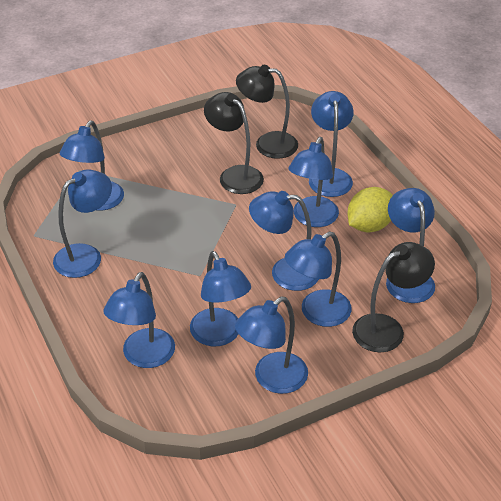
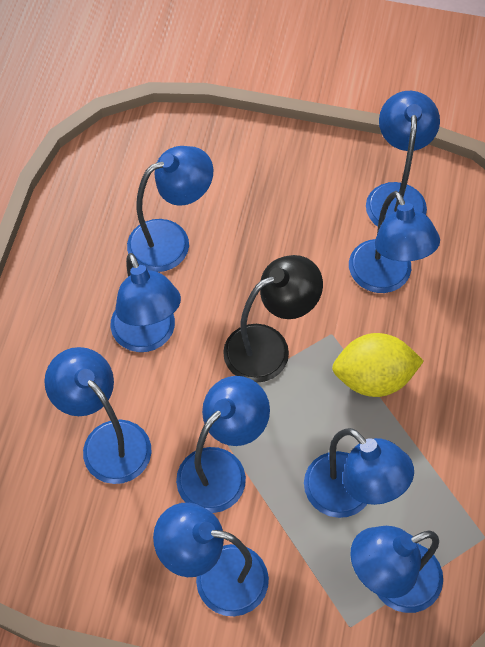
black lamp: [204,92,264,194] [236,65,298,159] [352,242,435,352] = 3 -> [223,255,323,383] = 1
blue lamp: [53,170,112,278] [60,121,124,211] [103,272,175,368] [190,251,251,346] [235,297,308,394] [249,191,319,291] [285,231,352,327] [289,137,339,227] [309,91,354,197] [386,188,435,303] = 10 -> [44,347,152,484] [110,253,181,352] [127,146,213,272] [153,503,269,616] [176,376,270,513] [304,428,414,518] [349,191,440,293] [350,526,443,613] [366,91,440,227] = 9

